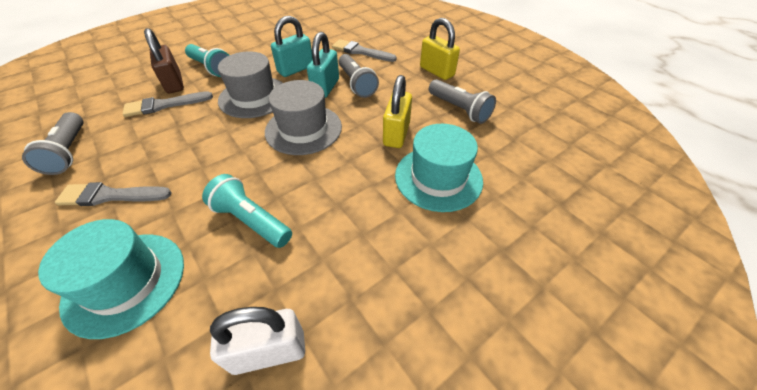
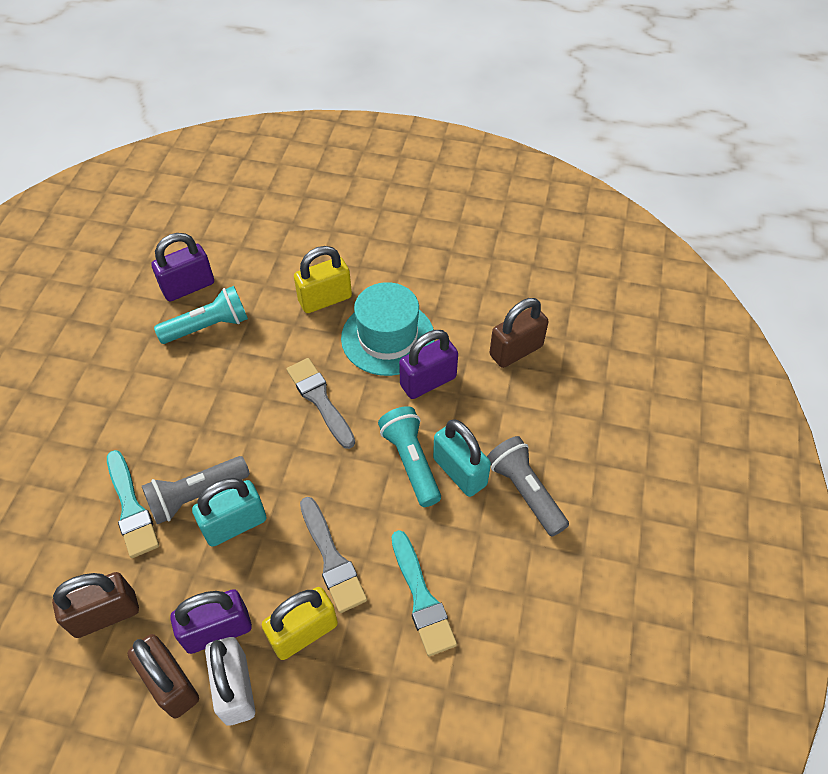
brown padlock: [144,28,184,93] = 1 -> [52,572,139,638] [127,634,199,718] [489,298,549,368] = 3
grey brush: [55,182,172,206] [122,91,213,117] [332,39,397,62] = 3 -> [287,358,355,449] [300,497,367,613] = 2
grey flashlight: [22,112,84,175] [339,54,379,98] [429,79,496,124] = 3 -> [142,456,250,524] [487,436,569,537] = 2
grey hat: [218,51,283,118] [265,80,342,155] = 2 -> none = 0
purple padlock: none = 0 -> [151,233,214,301] [170,589,252,654] [399,330,458,399] = 3
turquoise brush: none = 0 -> [107,450,159,558] [392,530,457,656] = 2
turquoise hat: [38,219,184,339] [395,124,483,212] = 2 -> [341,282,435,376] = 1

